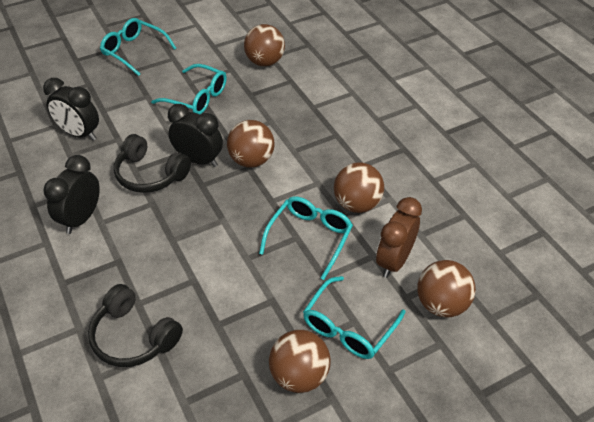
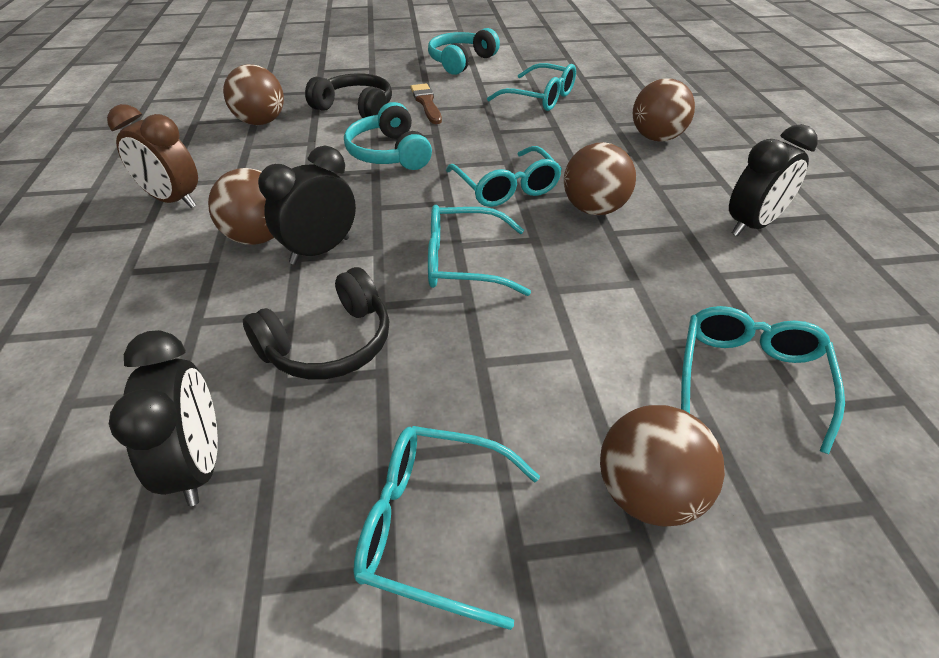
brown brush: none = 0 -> [410,84,442,124] = 1
turquoise glasses: [100,18,177,76] [151,64,227,114] [259,196,353,280] [303,276,406,359] = 4 -> [353,426,540,630] [428,205,531,296] [446,146,562,207] [487,63,576,111] [681,306,845,454] = 5
turquoise headphones: none = 0 -> [344,102,432,170] [428,28,500,75] = 2

